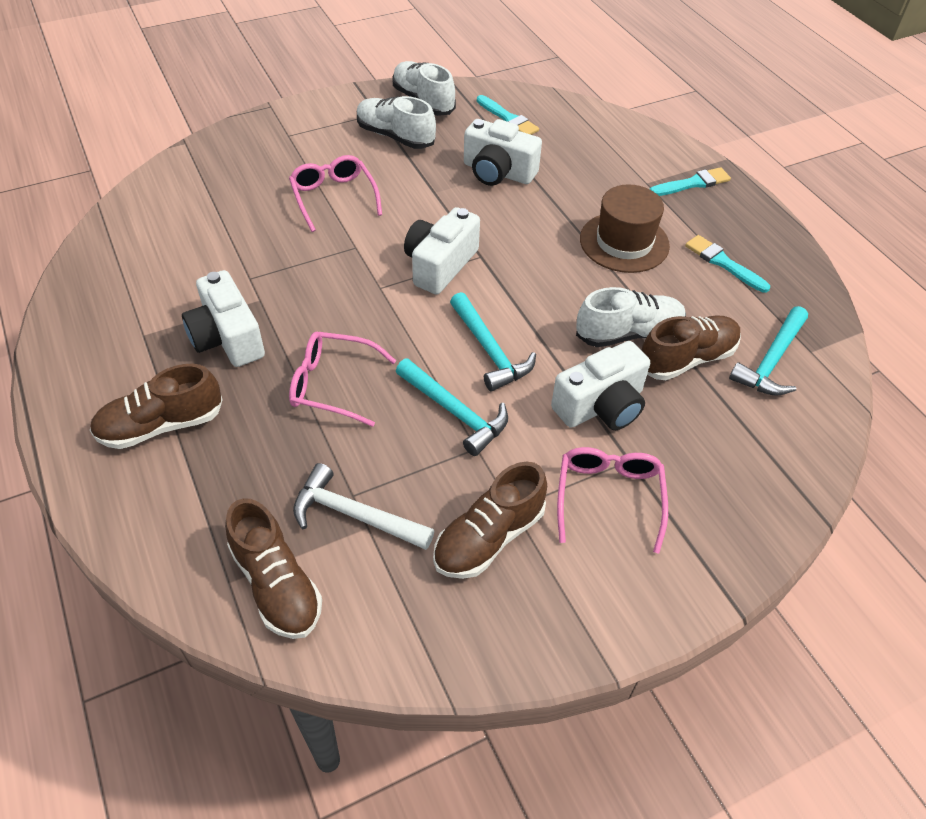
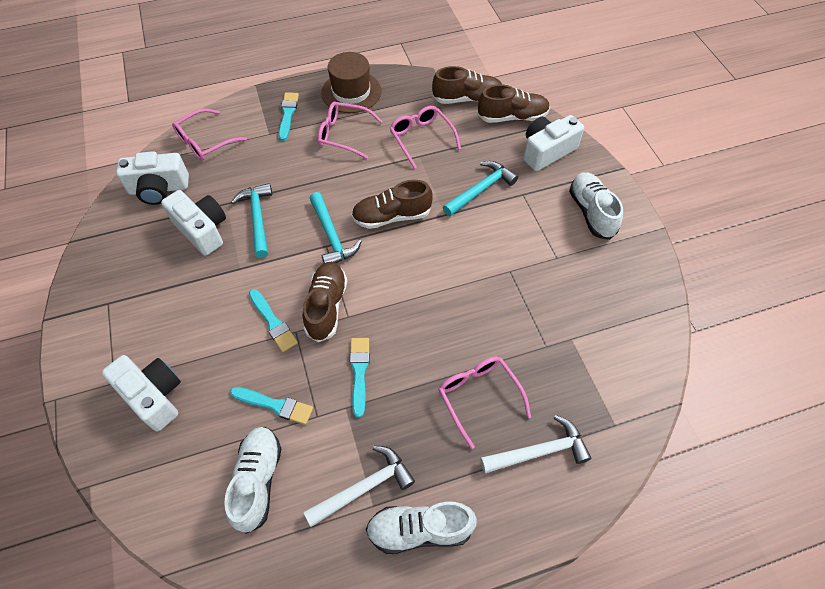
pink glasses: [289,155,382,232] [289,331,396,427] [557,447,668,554] = 3 -> [172,108,247,161] [318,102,383,159] [389,106,461,169] [438,356,531,449] = 4
turquoise brush: [477,95,539,135] [650,167,731,196] [685,235,770,293] = 3 -> [230,387,313,425] [249,289,298,352] [278,92,299,141] [350,338,370,418] = 4
white hammer: [293,463,434,550] = 1 -> [304,445,415,527] [480,415,592,473] = 2

